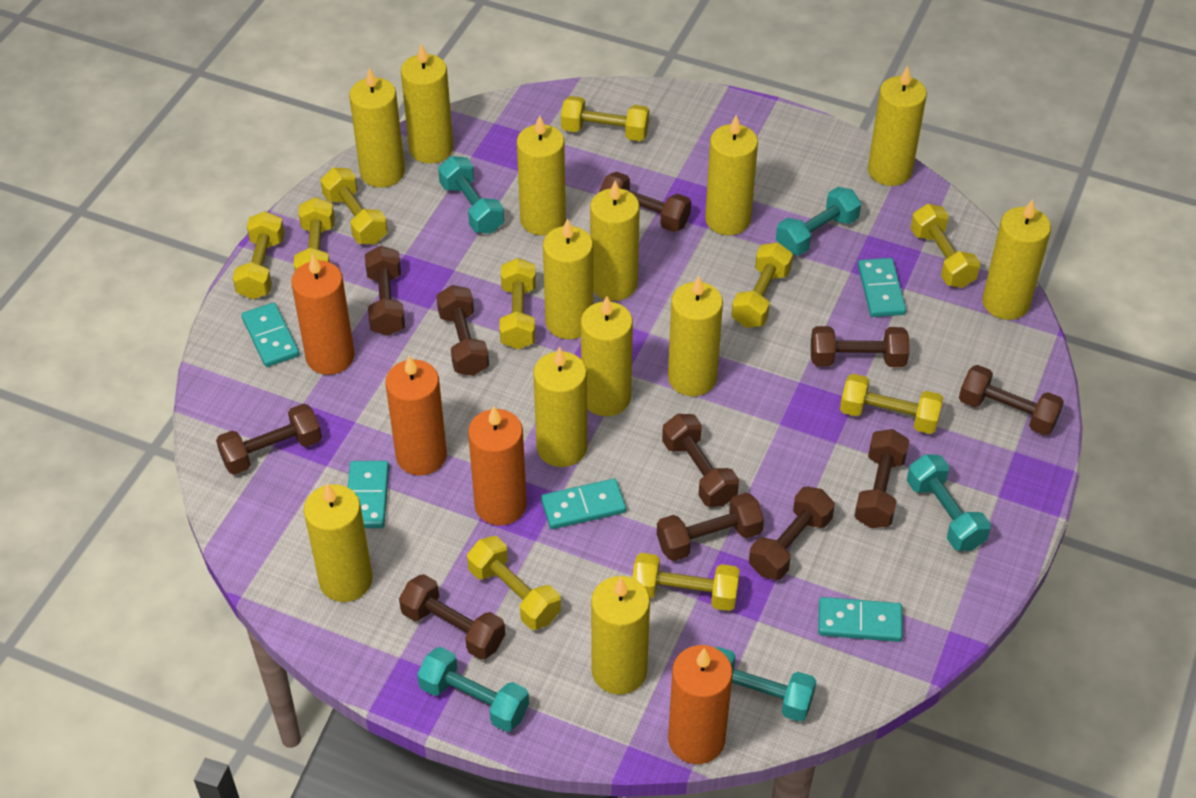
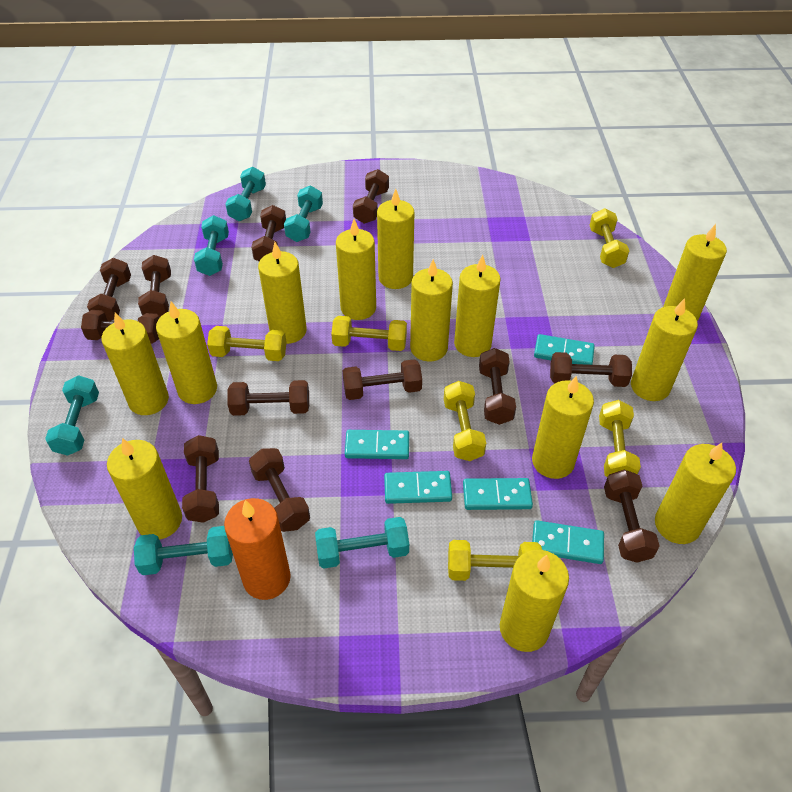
brown dumbbell: [216,404,322,475] [365,246,405,336] [399,574,505,660] [436,285,489,376] [600,172,691,232] [657,493,764,561] [662,414,739,507] [749,487,835,580] [811,326,909,367] [854,429,909,528] [959,365,1064,435] = 11 -> [81,310,159,344] [87,258,131,321] [138,255,171,318] [182,435,219,523] [227,380,309,416] [249,448,310,532] [251,205,286,262] [343,359,422,400] [353,169,389,224] [479,348,516,425] [550,352,632,387] [604,470,660,563] = 12
orange candle: [291,254,355,375] [386,355,447,475] [468,406,527,525] [668,645,732,764] = 4 -> [224,498,291,600] = 1
turquoise dumbbell: [417,647,529,732] [438,156,504,234] [716,647,816,722] [776,187,861,256] [907,454,991,551] = 5 -> [45,375,99,456] [134,526,233,575] [194,215,229,276] [225,167,266,221] [284,185,323,242] [315,517,409,568] = 6
yellow dumbbell: [233,211,285,299] [294,197,335,271] [320,167,388,244] [467,536,561,630] [499,258,536,349] [561,96,649,141] [632,553,740,611] [731,242,793,328] [840,374,943,434] [910,204,980,288] = 10 -> [207,326,287,361] [331,316,407,351] [444,381,486,461] [448,540,542,581] [590,208,629,268] [599,400,641,477] = 6

